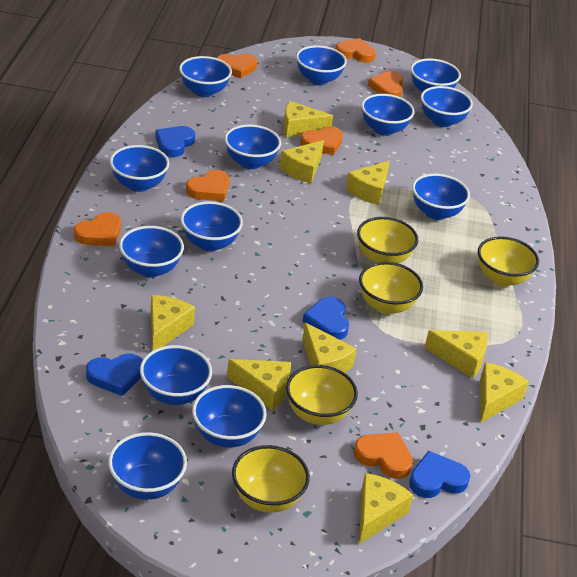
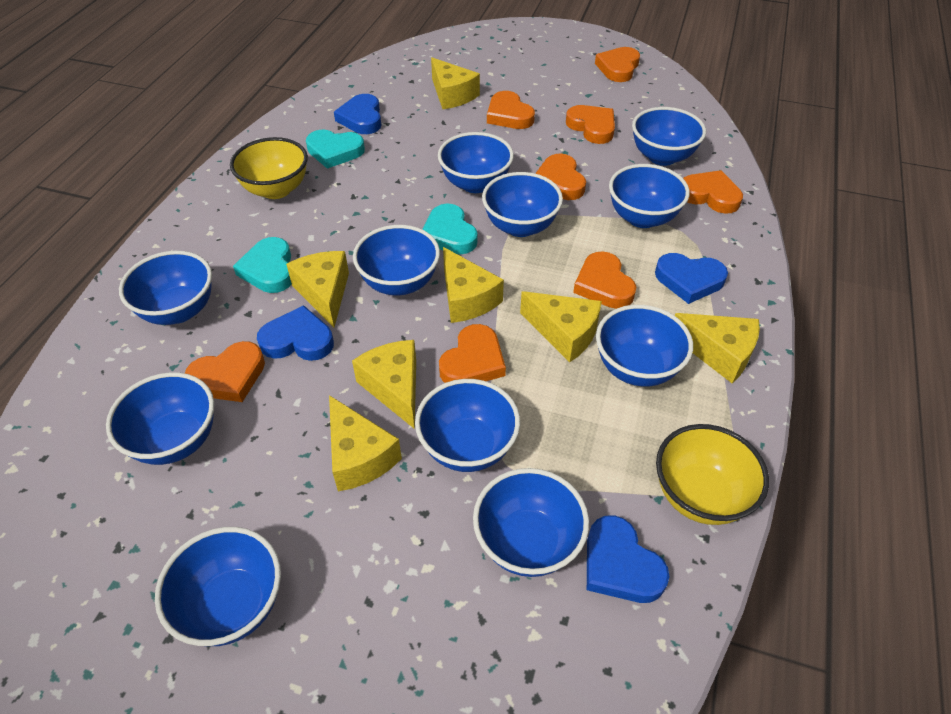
blue bowl: [108,432,187,500] [110,145,169,192] [119,226,184,278] [140,345,212,405] [179,56,232,97] [181,201,243,251] [192,385,267,448] [224,124,281,169] [296,45,347,85] [361,94,415,136] [410,59,461,92] [412,174,470,220] [421,86,473,127] = 13 -> [106,372,214,465] [119,251,212,325] [155,527,281,646] [353,225,440,295] [415,379,520,472] [438,132,514,193] [473,468,589,577] [482,172,563,237] [596,305,693,387] [609,164,690,228] [632,107,706,166] = 11
orange heart: [74,212,121,247] [186,170,230,201] [217,54,257,79] [300,126,343,155] [336,38,376,63] [354,432,413,479] [368,71,403,97] = 7 -> [185,341,265,402] [439,324,506,383] [487,91,535,129] [535,154,586,200] [566,105,615,144] [573,251,636,309] [595,47,640,82] [683,170,743,214] = 8
turquoise heart: none = 0 -> [233,237,292,293] [306,130,365,169] [422,204,478,254] = 3
yellow bowl: [232,445,310,513] [286,365,358,425] [357,217,418,263] [359,262,423,314] [478,236,539,287] = 5 -> [230,137,308,199] [656,424,769,525] = 2
yellow cheese: [151,295,195,351] [227,359,291,411] [280,140,324,183] [283,101,333,137] [302,323,357,373] [346,161,390,205] [359,473,413,544] [424,330,488,378] [480,362,529,422] = 9 -> [286,251,349,327] [329,395,402,491] [352,340,416,429] [431,57,480,109] [443,247,504,323] [520,291,602,362] [675,313,760,383] = 7

